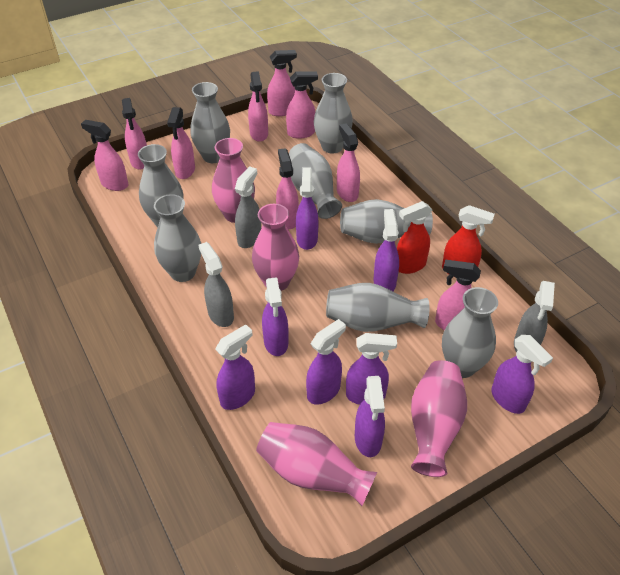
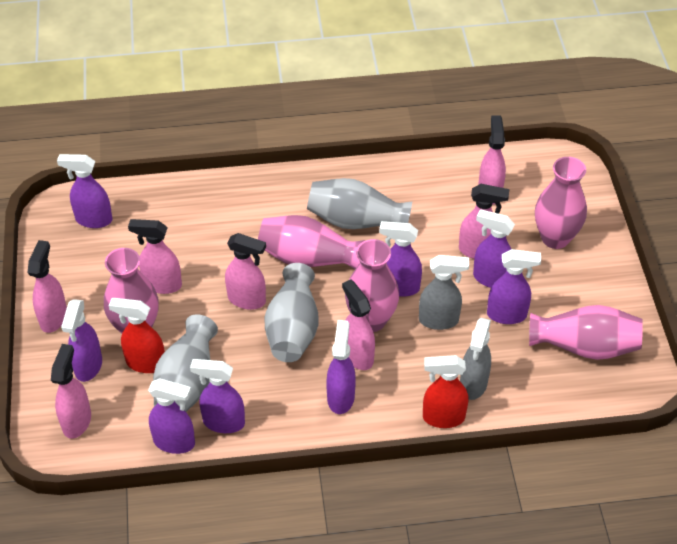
grey spray bottle: [198,242,234,327] [235,166,261,248] [514,281,555,353] = 3 -> [419,255,469,330] [460,318,491,400] = 2
grey vase: [138,144,183,227] [154,194,201,282] [190,82,230,163] [289,143,342,219] [314,73,353,154] [326,283,430,332] [340,199,433,244] [442,287,498,378] = 8 -> [153,315,218,412] [265,263,319,362] [307,178,412,229] = 3
pink spray bottle: [81,120,128,191] [122,98,147,170] [167,107,195,179] [248,71,268,142] [267,50,297,116] [276,148,299,229] [286,72,318,139] [337,123,360,202] [435,259,481,330] = 9 -> [28,240,67,333] [51,344,91,439] [128,219,182,294] [225,233,266,310] [342,279,375,370] [459,184,509,259] [478,115,506,205] = 7
pink vase: [212,138,255,223] [252,204,299,291] [256,422,377,506] [411,360,467,477] = 4 -> [104,248,159,334] [258,215,365,269] [345,239,399,332] [529,305,643,360] [535,157,587,249] = 5

